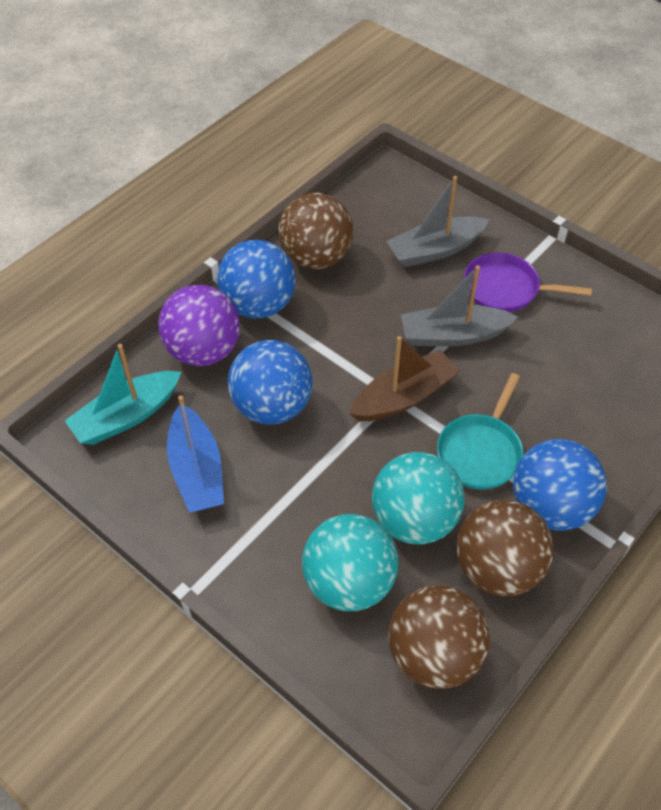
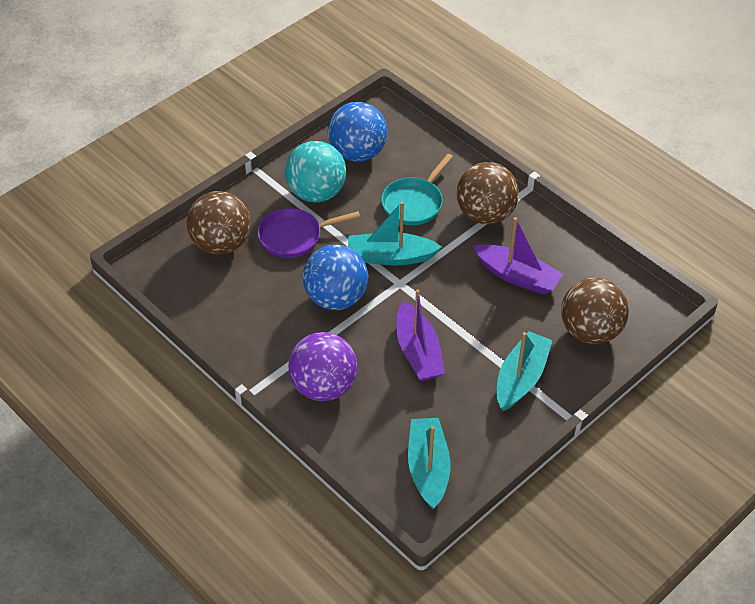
blue ball: [217,240,295,319] [228,340,312,425] [513,439,607,531] = 3 -> [303,245,368,310] [328,102,388,162] = 2
blue boat: [167,395,224,513] = 1 -> none = 0
brown boat: [349,336,460,421] = 1 -> none = 0
grey boat: [386,176,490,267] [401,265,518,346] = 2 -> none = 0
purple boat: none = 0 -> [396,290,445,381] [473,217,563,295] = 2
turquoise ball: [302,514,398,611] [372,452,465,545] = 2 -> [285,141,346,202] = 1
turquoise boat: [65,344,181,445] = 1 -> [348,201,442,266] [408,418,451,509] [496,331,553,411] = 3

